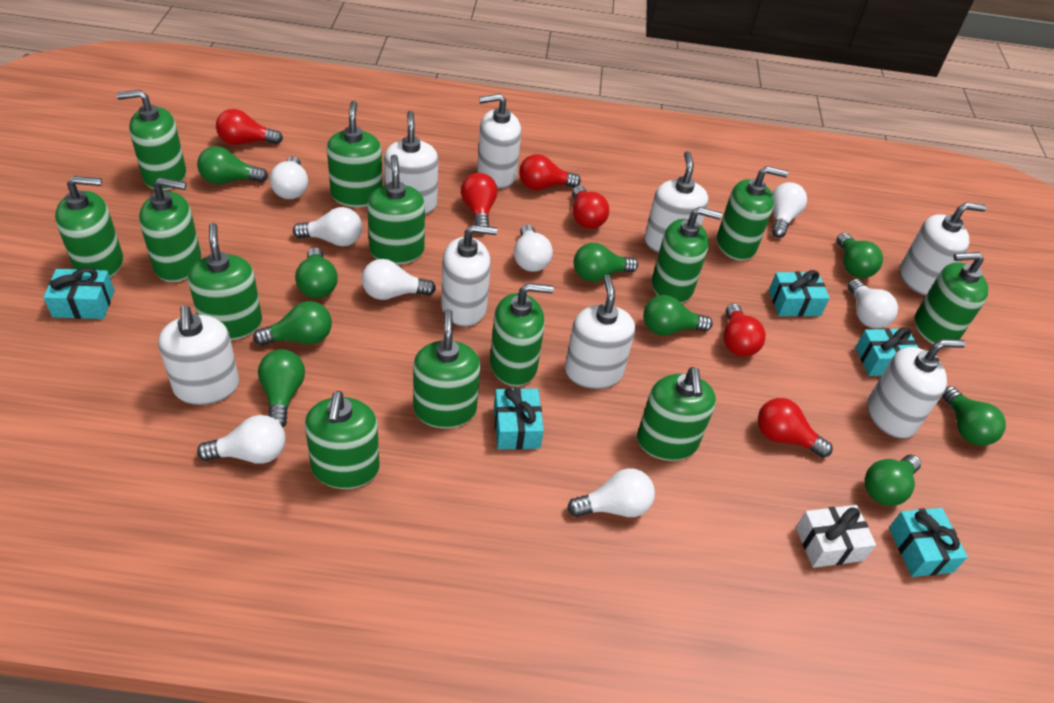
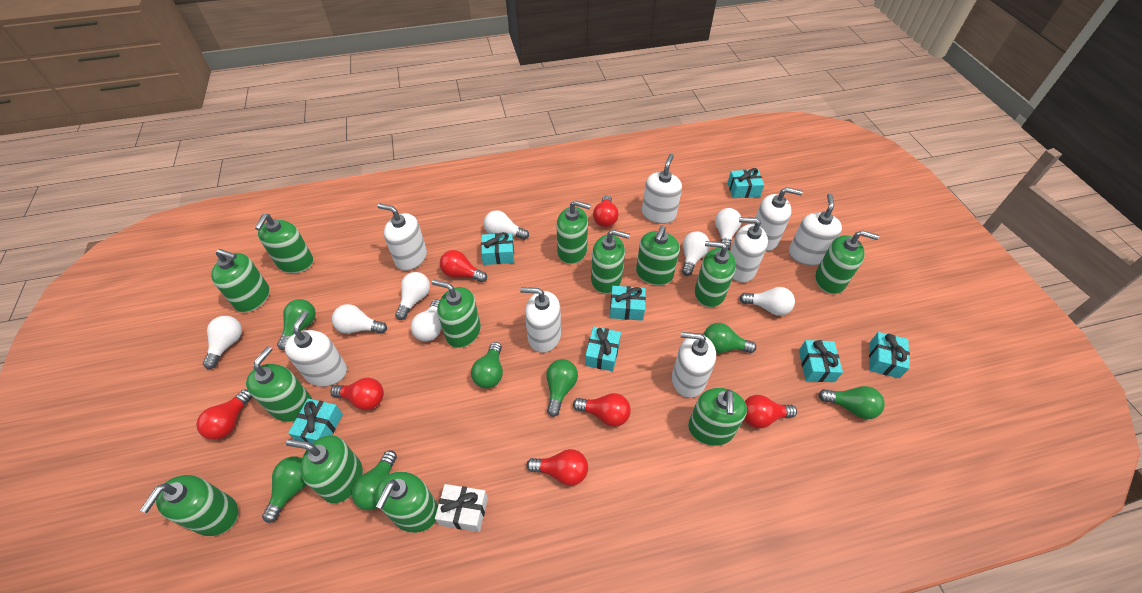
green light bulb: [197,146,268,184] [253,301,332,346] [258,349,305,427] [295,247,338,298] [574,243,638,282] [643,295,713,336] [837,233,883,278] [864,454,921,506] [942,386,1006,446] = 9 -> [262,456,307,523] [277,299,316,350] [351,450,397,510] [471,342,503,388] [547,359,578,417] [704,323,756,353] [818,386,885,419] = 7
red light bulb: [216,109,283,145] [461,173,498,227] [519,154,581,190] [572,186,609,229] [723,304,766,357] [758,398,833,458] = 6 -> [196,389,253,440] [330,378,384,410] [440,250,487,282] [527,449,588,486] [573,393,631,427] [593,195,619,227] [744,395,797,428] = 7
turquoise gift: [44,268,114,319] [494,388,544,450] [769,270,830,317] [855,327,919,376] [889,508,968,577] = 5 -> [288,398,343,444] [481,232,514,265] [585,326,621,372] [610,286,646,321] [728,168,764,198] [799,340,843,382] [869,332,910,378] = 7

